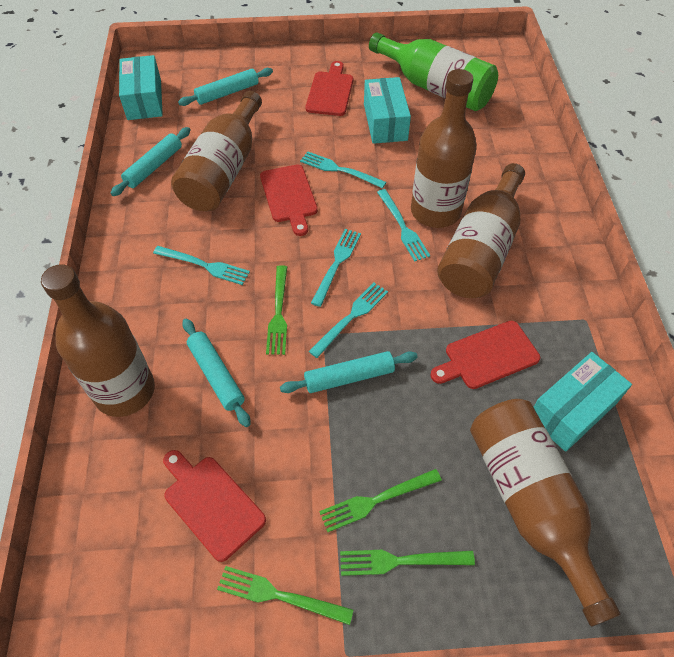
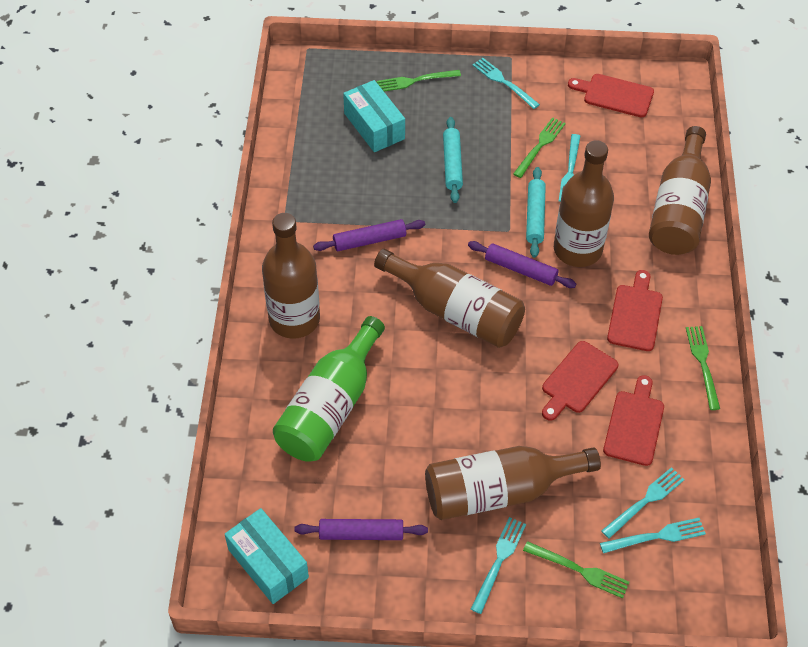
purple rolling pin: none = 0 -> [294,519,428,540] [313,219,425,251] [468,241,576,288] = 3
turquoise box: [119,55,163,120] [364,77,411,144] [534,352,632,452] = 3 -> [225,508,309,604] [343,80,405,152] = 2
turquoise rolling pin: [111,127,191,196] [178,68,273,106] [182,319,250,427] [280,351,418,393] = 4 -> [443,117,463,203] [526,167,546,258] = 2

